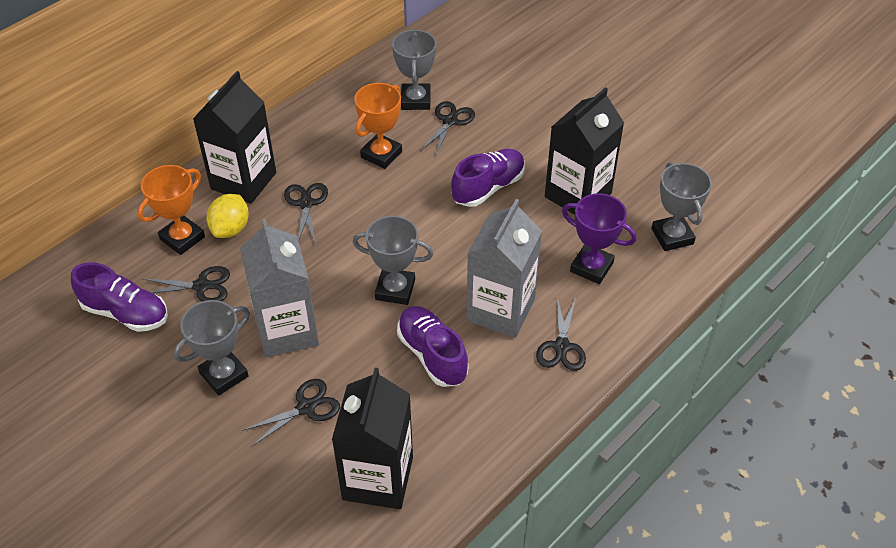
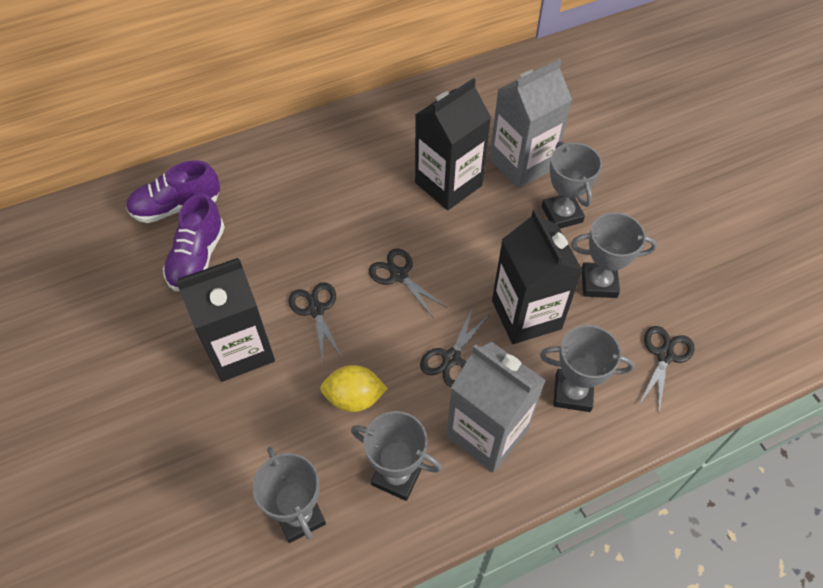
black scissors: [143,266,230,301] [242,379,340,446] [284,183,328,243] [420,101,475,155] [536,297,586,371] = 5 -> [288,282,342,361] [369,248,448,317] [420,307,490,387] [640,326,694,411] = 4
grey trophy: [173,300,250,395] [353,216,433,305] [392,29,436,110] [652,162,712,251] = 4 -> [253,447,326,543] [351,411,442,501] [540,325,635,412] [542,141,602,229] [571,212,657,298] = 5
orange trophy: [138,165,205,255] [354,83,402,169] = 2 -> none = 0
purple shoe: [71,262,168,332] [397,306,469,387] [451,149,525,207] = 3 -> [126,160,220,223] [163,193,225,291] = 2
purple trophy: [562,193,637,284] = 1 -> none = 0

